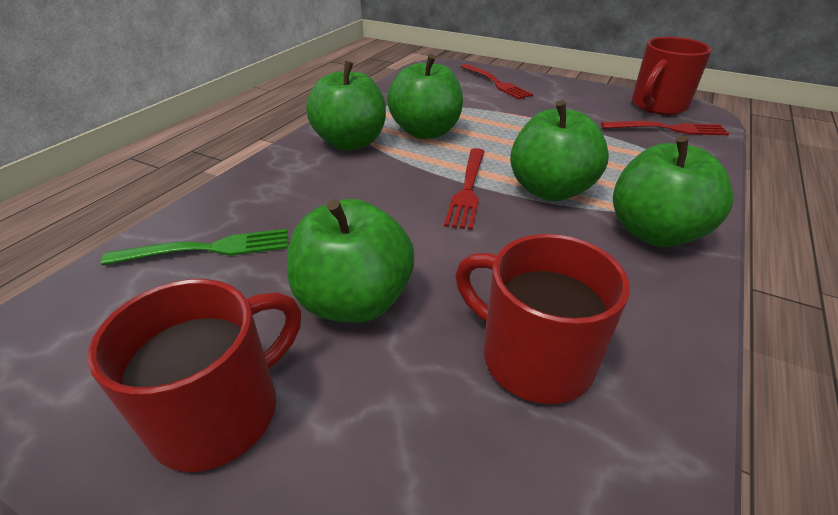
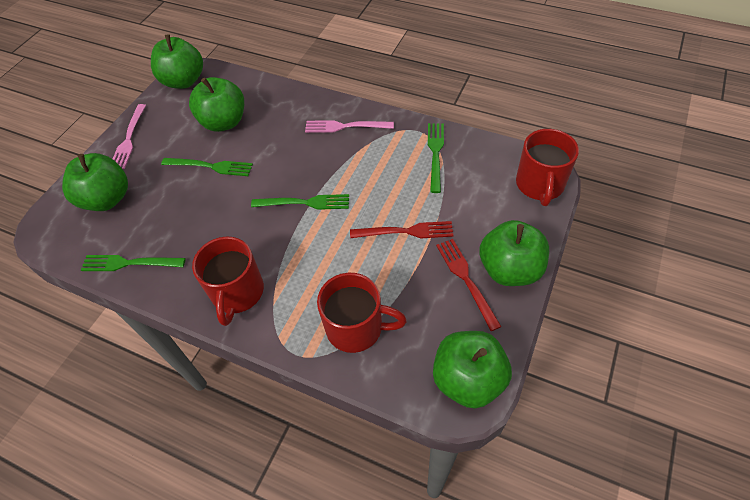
green fork: [101,229,287,265] = 1 -> [81,255,185,271] [161,158,253,176] [251,194,349,210] [428,123,444,193] = 4
pink fork: none = 0 -> [113,104,146,169] [305,120,394,133] = 2
red fork: [444,148,485,230] [461,64,533,99] [601,121,730,135] = 3 -> [350,221,454,239] [436,239,502,331] = 2

